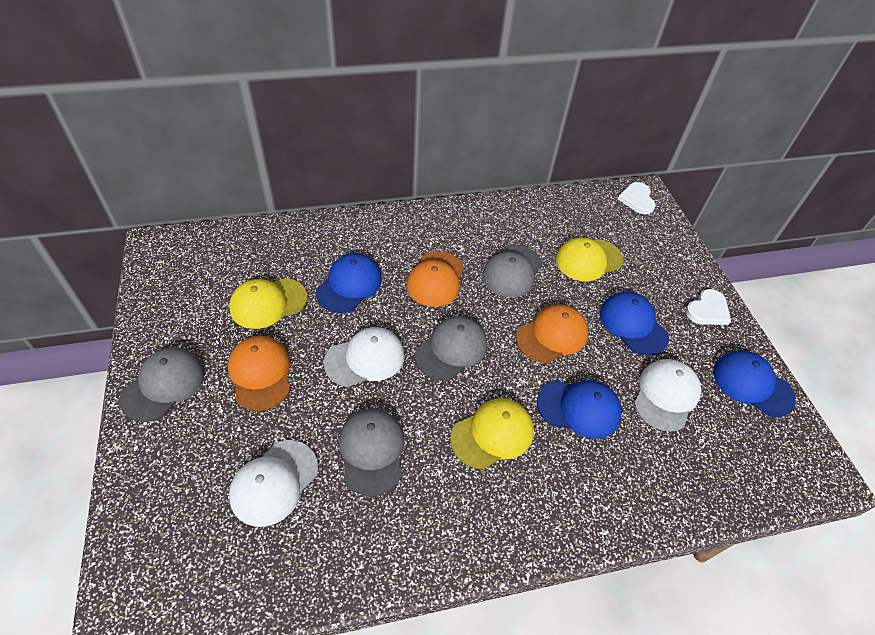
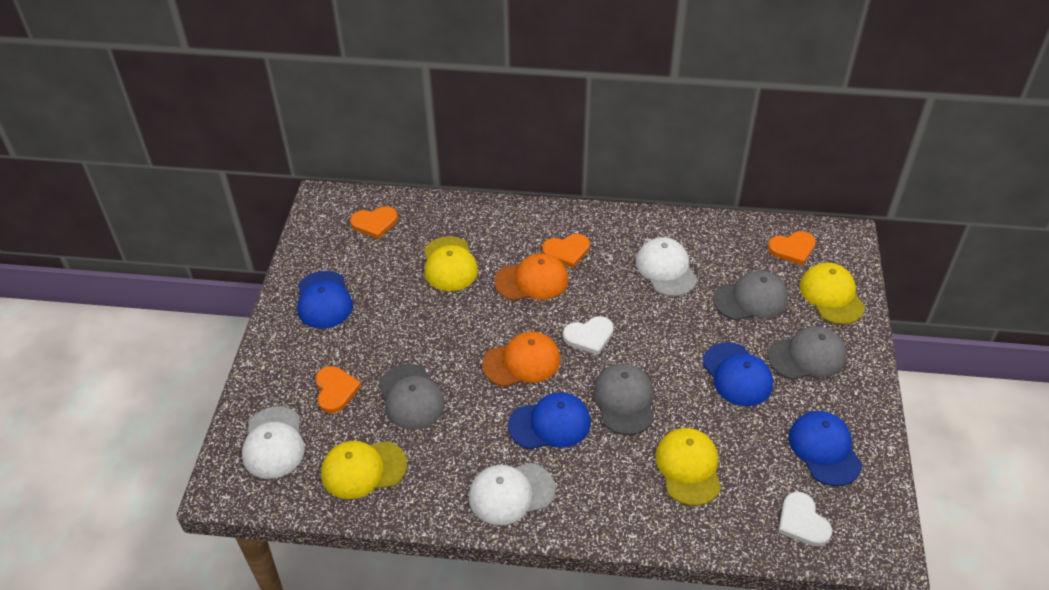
orange cap: [228,336,290,411] [407,251,465,307] [516,304,588,363] = 3 -> [482,332,561,387] [495,253,569,301] = 2
orange heart: none = 0 -> [315,366,362,413] [350,206,398,239] [542,234,590,268] [768,231,816,265] = 4
yellow cap: [229,278,308,329] [450,398,534,469] [556,237,623,281] = 3 -> [321,441,407,499] [424,236,478,291] [655,428,721,506] [800,263,865,325] = 4

